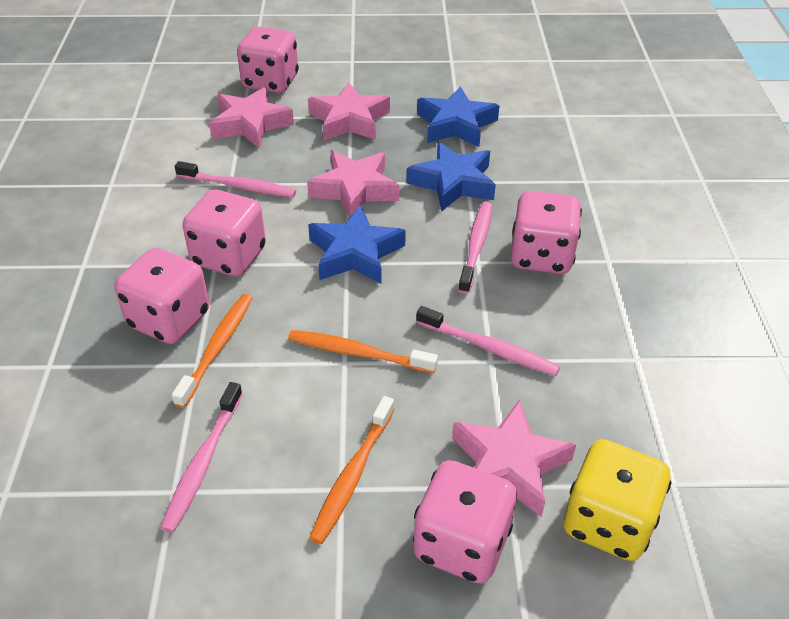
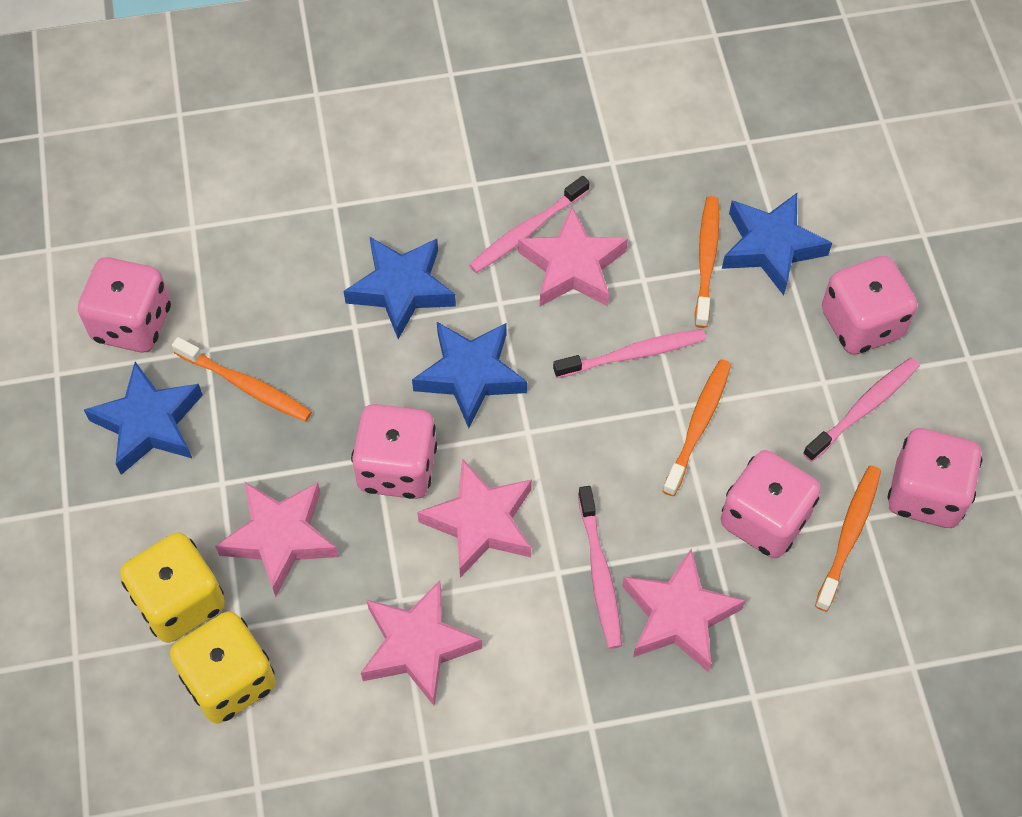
blue star: [308,205,406,284] [407,142,496,212] [417,86,500,147] = 3 -> [84,362,203,475] [344,236,456,339] [412,322,527,428] [722,193,832,295] = 4
orange toothbrush: [172,294,252,408] [288,330,438,373] [309,396,395,544] = 3 -> [172,337,312,422] [663,359,731,496] [695,196,719,328] [815,465,881,611] = 4
pink star: [209,87,294,148] [307,150,399,218] [308,82,390,141] [452,399,576,517] = 4 -> [215,482,339,597] [361,580,482,707] [417,458,532,578] [518,207,628,306] [622,549,745,672] = 5
yellow dice: [564,439,672,561] = 1 -> [120,532,225,643] [170,611,276,724] = 2

